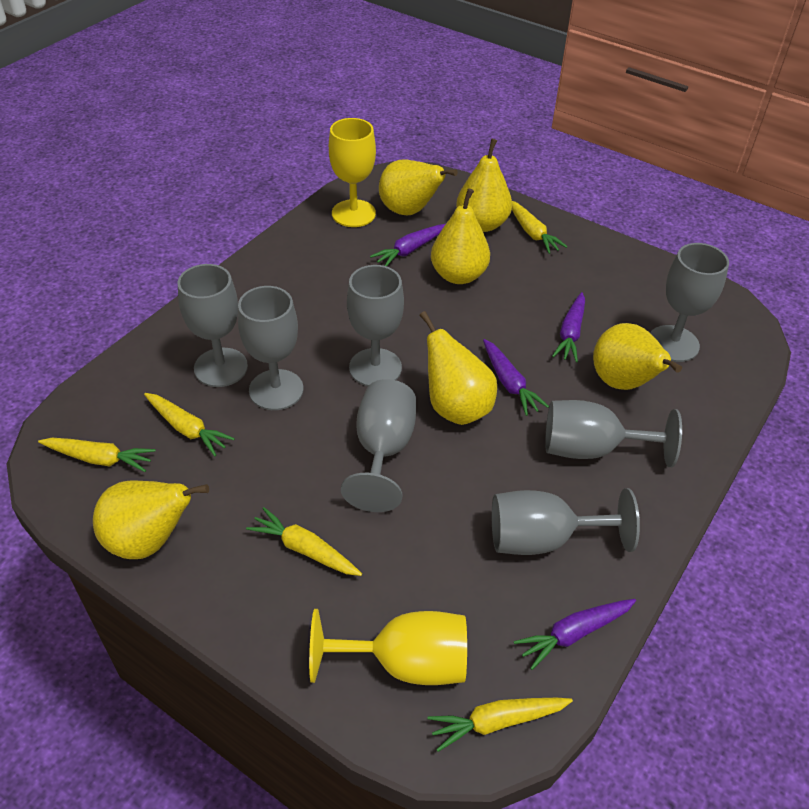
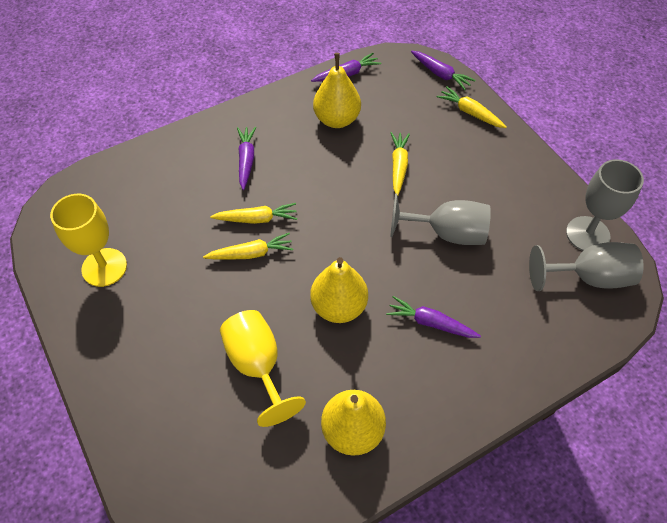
grey goblet: [177,264,248,387] [238,286,304,410] [341,379,416,512] [347,265,404,386] [492,488,640,555] [545,400,682,467] [650,243,729,362] = 7 -> [390,193,491,245] [529,242,644,291] [566,159,644,251] = 3
yellow carrot: [38,438,156,472] [144,393,235,456] [246,507,362,576] [428,698,573,752] [512,201,568,254] = 5 -> [203,233,293,260] [210,203,297,224] [391,132,410,196] [437,86,507,128] = 4
yellow pear: [93,480,209,559] [379,160,458,216] [420,311,497,425] [431,188,490,284] [456,139,512,232] [593,323,682,390] = 6 -> [310,257,368,323] [313,53,361,128] [321,390,386,456] = 3

